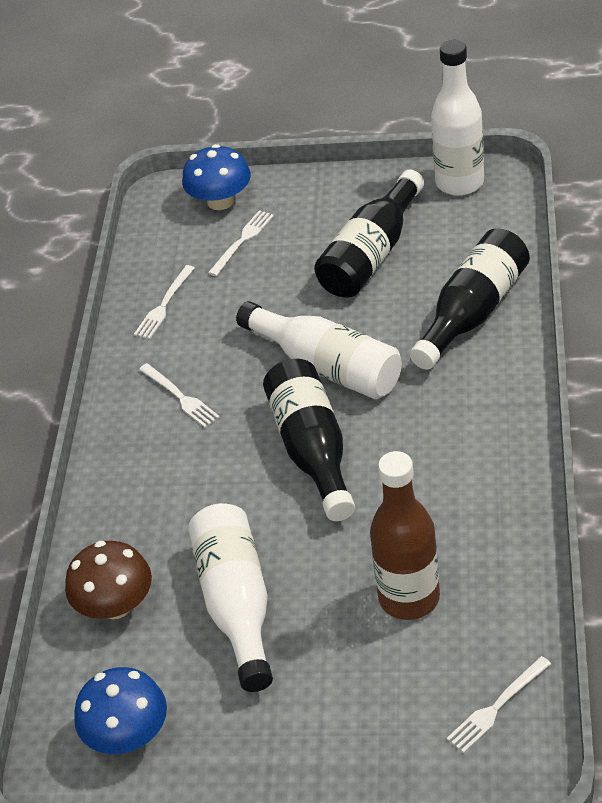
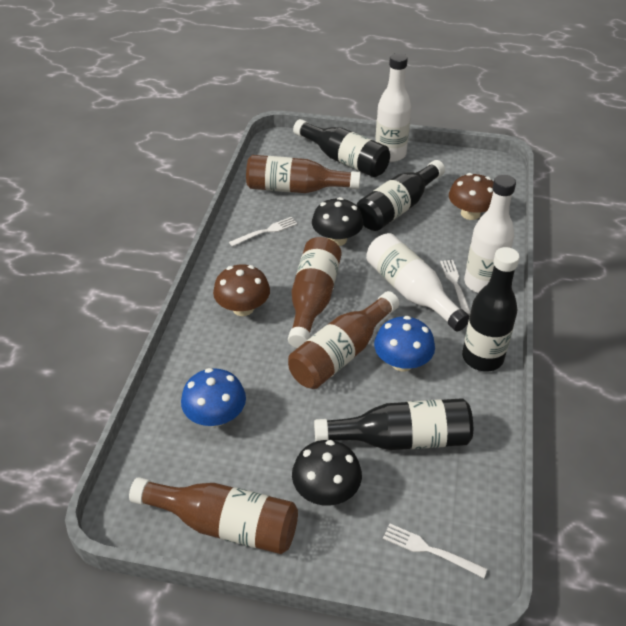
black bottle: [263,359,355,521] [314,170,424,298] [409,228,530,370] = 3 -> [293,119,390,177] [314,398,473,450] [356,160,445,231] [462,247,520,371] = 4
black mushroom: none = 0 -> [292,440,362,506] [312,197,363,246] = 2
brown bottle: [370,451,440,620] = 1 -> [129,477,298,554] [246,155,361,193] [288,237,342,348] [288,291,400,389] = 4
brown mushroom: [65,541,152,619] = 1 -> [213,264,270,316] [449,173,494,220] = 2
white fork: [134,265,195,339] [139,363,220,427] [208,210,274,276] [447,656,551,753] = 4 -> [229,217,298,247] [383,524,487,578] [440,260,471,315] = 3

